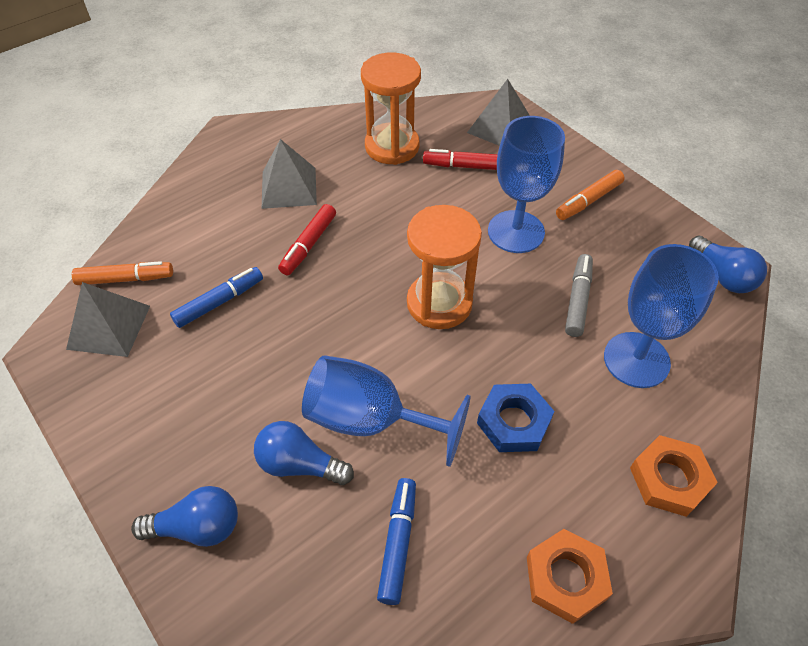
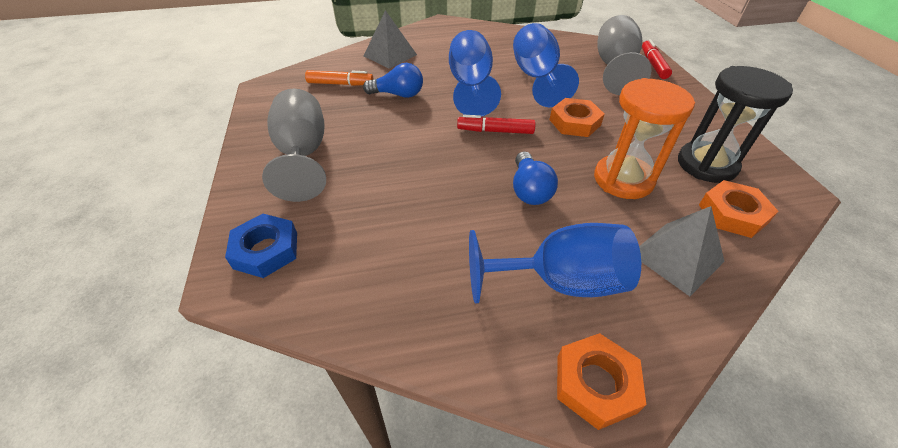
black hourglass: none = 0 -> [678,66,793,183] = 1
blue light bulb: [131,486,238,547] [254,421,354,485] [689,235,767,293] = 3 -> [363,63,423,98] [513,152,558,205] = 2
blue marker: [170,267,263,328] [377,478,416,605] = 2 -> none = 0
grey goblet: none = 0 -> [262,89,326,202] [597,15,651,95] = 2
grey marker: [565,254,593,337] = 1 -> none = 0
grey pyramid: [66,282,150,357] [262,139,317,209] [467,79,530,146] = 3 -> [364,10,417,68] [639,206,725,296] = 2
orange hourglass: [361,52,421,165] [407,205,482,329] = 2 -> [594,78,695,199] = 1
orange marker: [72,261,173,285] [556,170,625,220] = 2 -> [305,70,374,86] = 1
orange nut: [527,529,613,624] [630,435,718,517] = 2 -> [549,98,605,137] [557,333,646,430] [699,180,779,238] = 3

